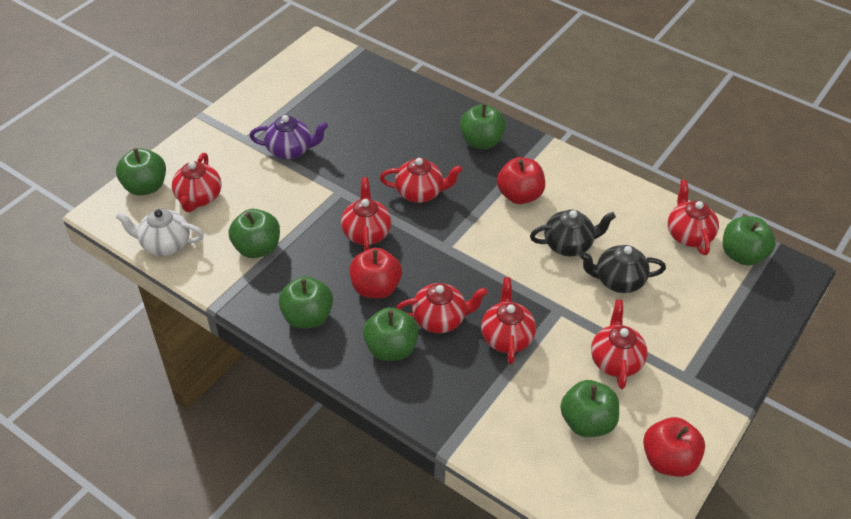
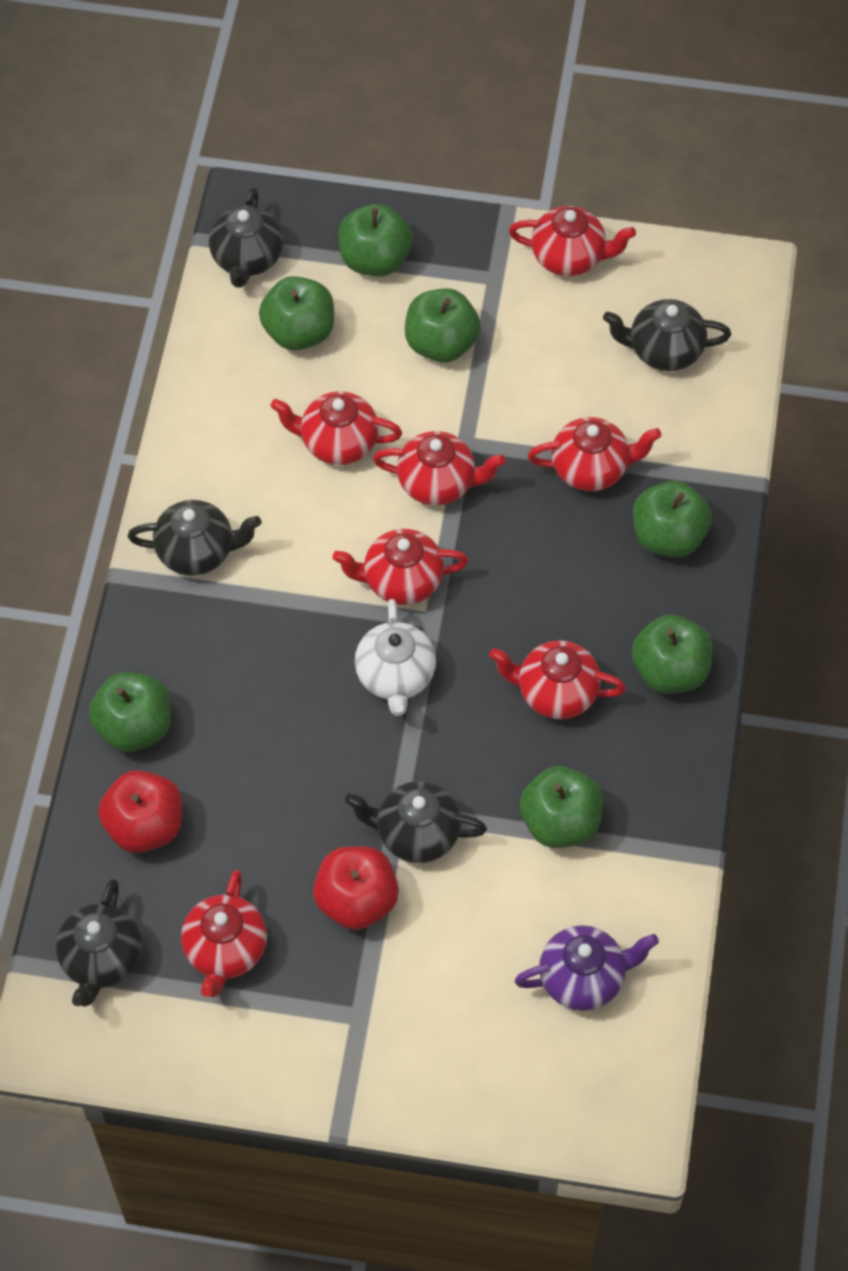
black teapot: [530,210,616,256] [579,245,666,293] = 2 -> [56,879,142,1007] [128,500,261,576] [209,187,283,288] [345,781,487,863] [603,299,731,371] = 5
red apple: [350,248,402,299] [497,157,545,204] [643,417,705,477] = 3 -> [98,770,182,853] [313,846,399,930] = 2

